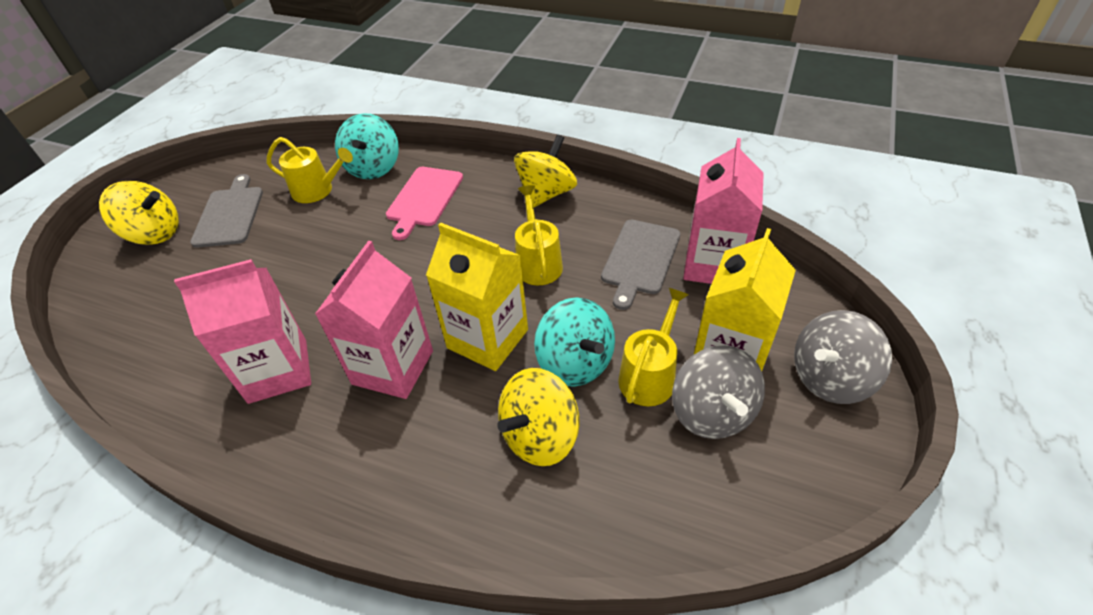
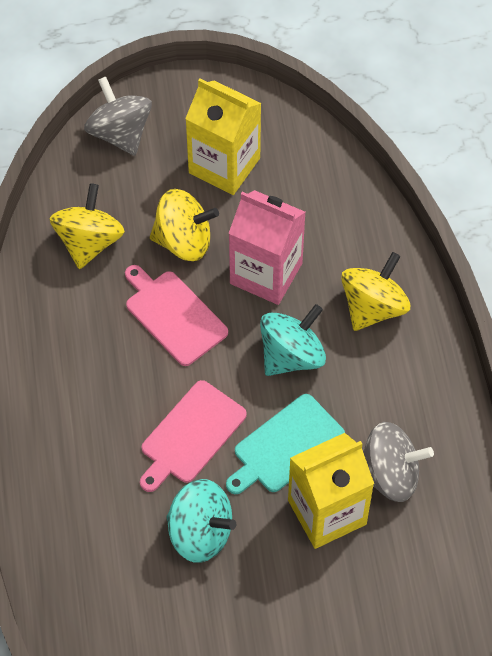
grey cutting board: [190,174,263,248] [601,220,680,310] = 2 -> none = 0
pink carton: [174,259,311,404] [315,241,433,399] [683,138,764,284] = 3 -> [228,190,306,305] = 1
pink cutting board: [386,167,463,240] = 1 -> [125,265,228,366] [140,380,247,492] = 2
turquoise cutting board: none = 0 -> [226,394,345,494] = 1
yellow watering can: [267,137,353,203] [515,185,563,285] [618,288,689,406] = 3 -> none = 0

